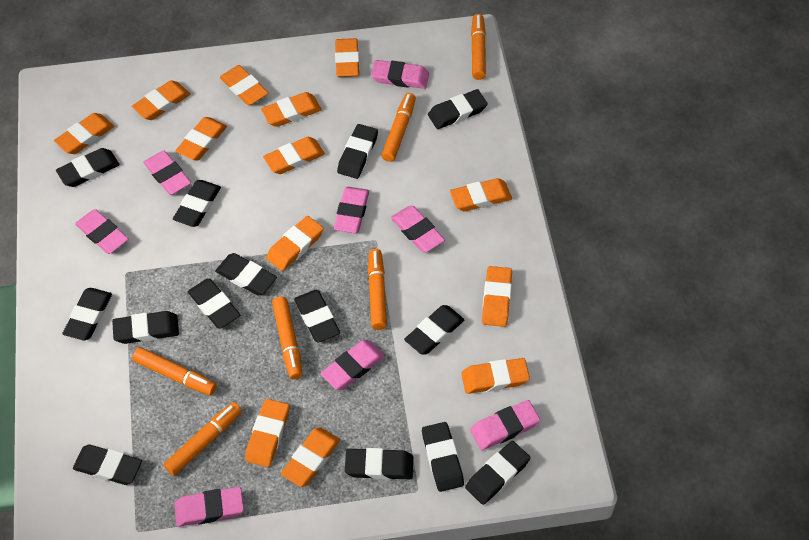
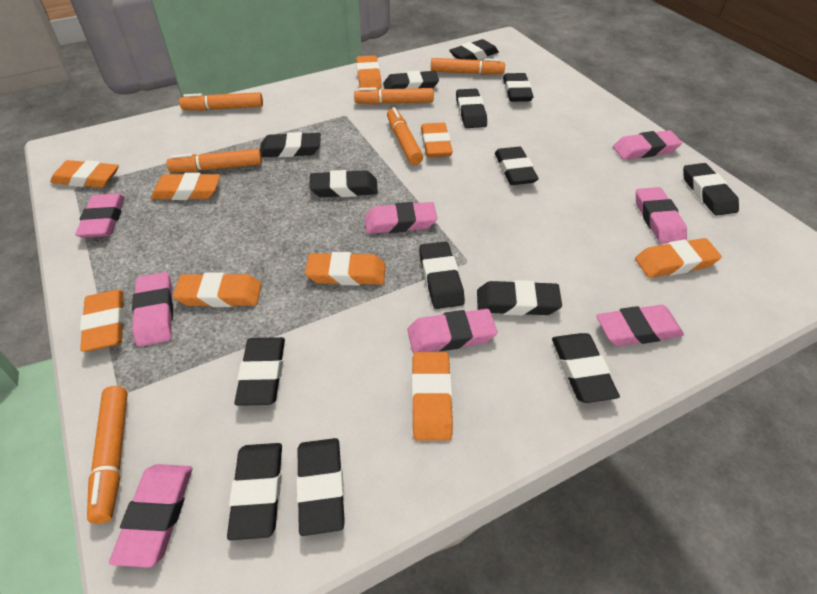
orange eraser: [54,113,114,154] [132,80,190,120] [175,117,227,161] [220,65,268,105] [245,399,289,467] [261,92,322,127] [263,137,325,174] [266,216,324,271] [281,427,340,487] [335,38,359,77] [450,178,512,211] [461,358,530,394] [482,266,512,327] = 13 -> [50,160,119,188] [80,290,124,352] [151,173,220,200] [173,272,262,307] [305,252,386,285] [356,55,382,89] [412,352,453,441] [421,123,453,158] [635,238,722,278] = 9

